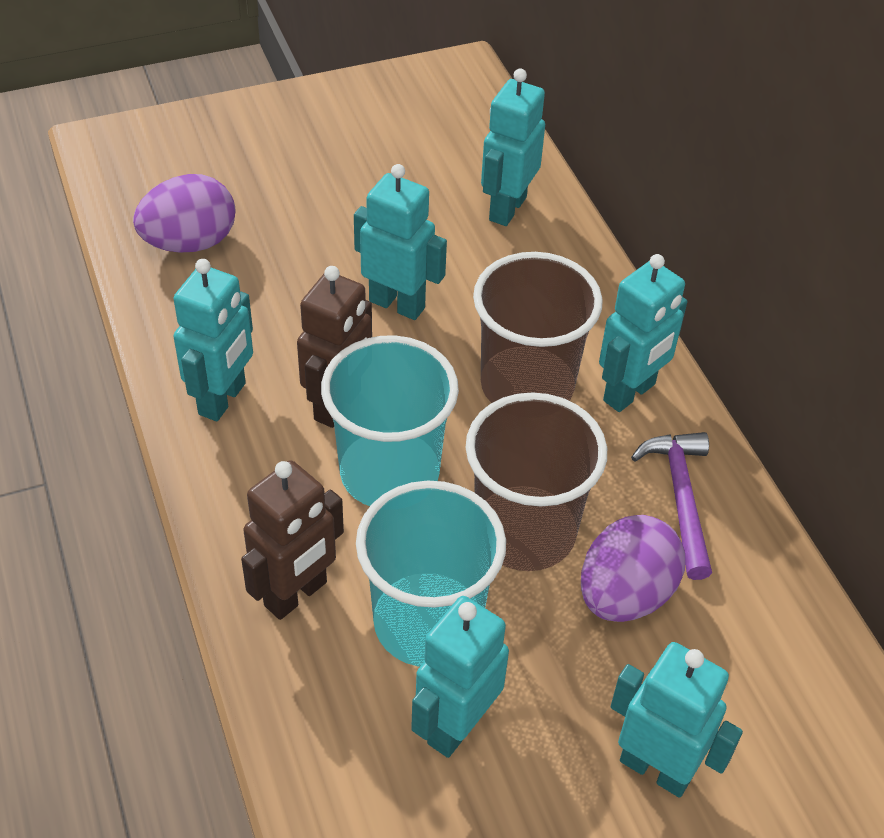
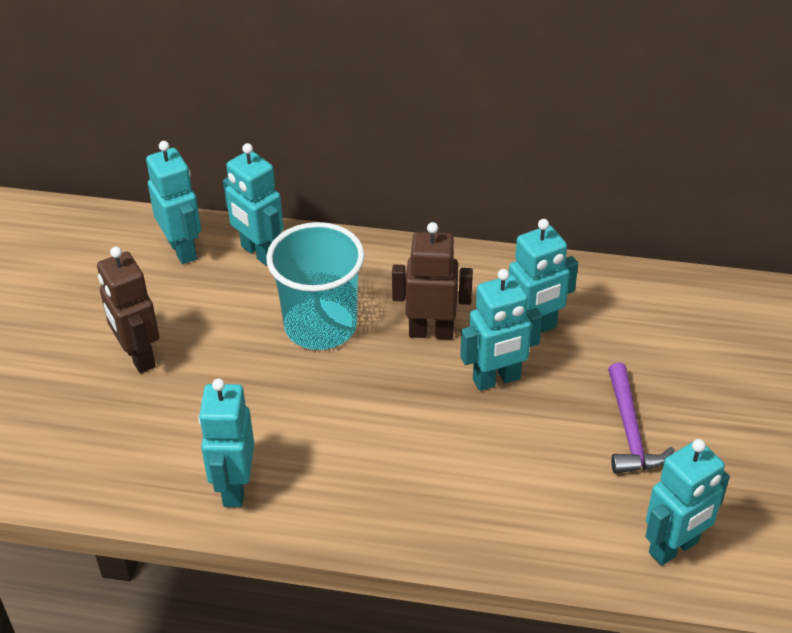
brown cup: [466,392,607,571] [473,252,603,403] = 2 -> none = 0
purple egg: [133,174,235,253] [581,515,685,622] = 2 -> none = 0
turquoise cup: [321,335,459,506] [356,481,506,667] = 2 -> [266,222,365,350] = 1

